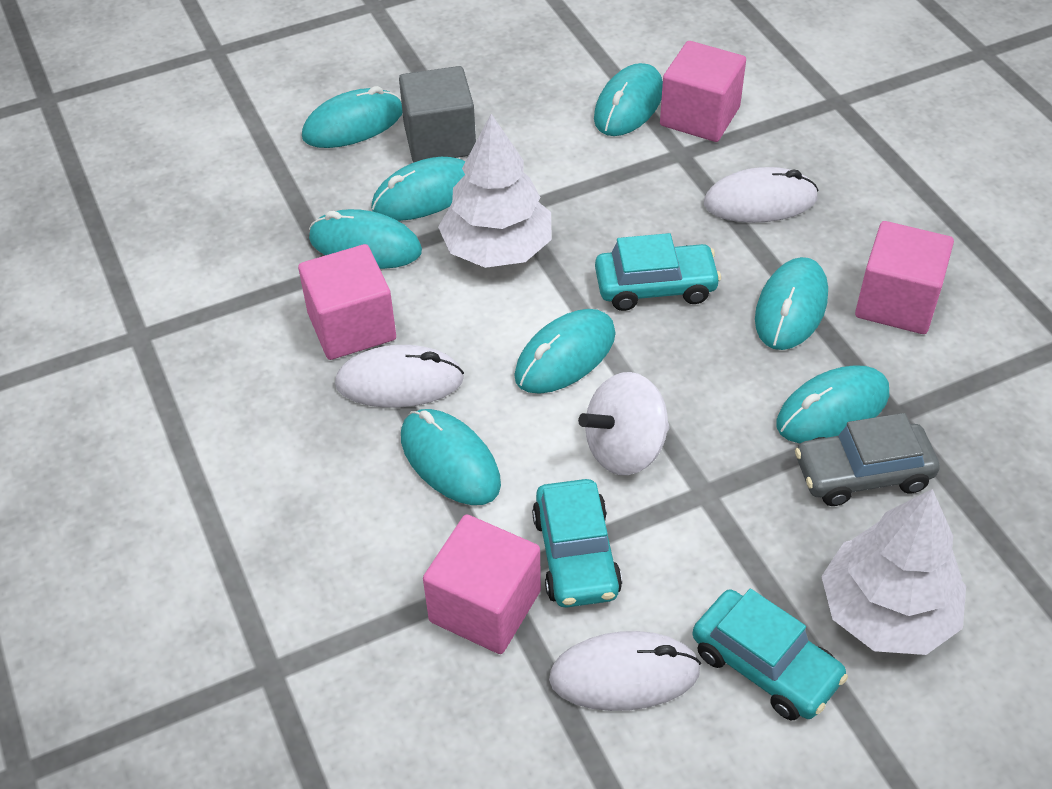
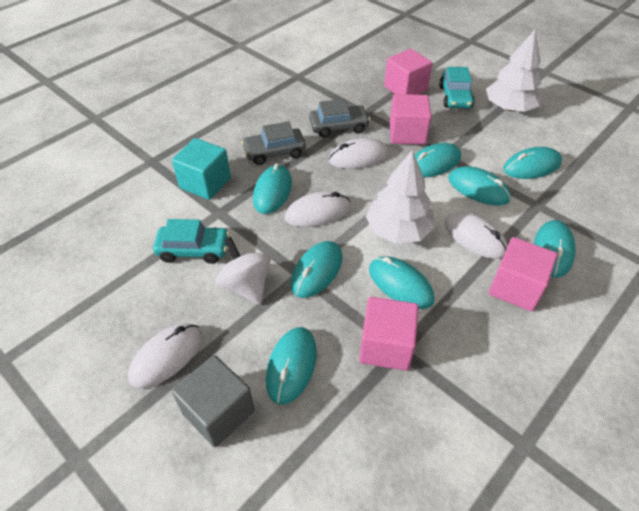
grey car: [795,413,940,506] = 1 -> [241,121,306,165] [309,99,370,138] = 2
turquoise car: [532,479,622,608] [595,233,721,311] [693,589,848,720] = 3 -> [153,219,230,264] [439,67,475,108] = 2
turquoise cube: none = 0 -> [172,138,231,200] = 1
white mouse: [335,345,464,408] [549,631,701,711] [704,167,819,223] = 3 -> [128,323,202,388] [285,191,351,227] [328,138,389,169] [445,211,508,259] = 4

